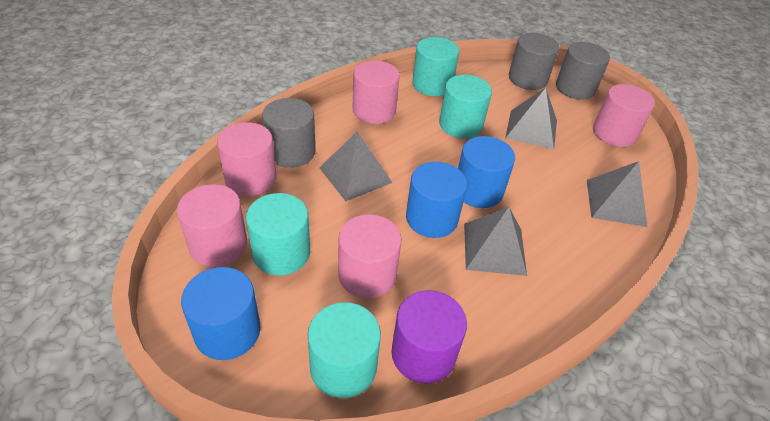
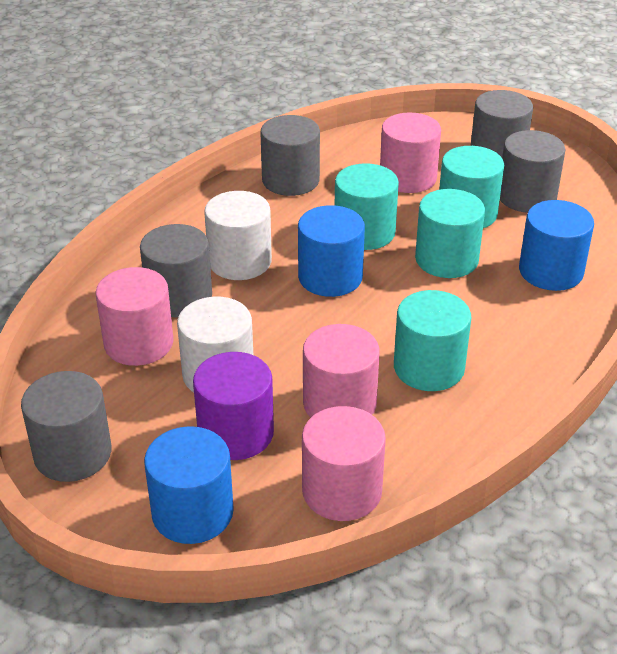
grey cylinder: [262,98,315,168] [509,33,559,90] [556,42,610,100] = 3 -> [21,371,112,482] [140,224,212,317] [260,115,320,196] [471,90,533,157] [500,130,565,213] = 5
grey pyramid: [319,131,393,201] [464,207,527,276] [505,88,557,149] [587,161,648,227] = 4 -> none = 0
pink cylinder: [177,184,247,267] [217,122,277,196] [338,214,402,299] [352,61,400,124] [593,84,655,147] = 5 -> [96,267,174,366] [302,406,386,521] [303,324,380,418] [380,112,441,193] = 4
white cylinder: none = 0 -> [177,297,253,392] [204,191,272,280] = 2

